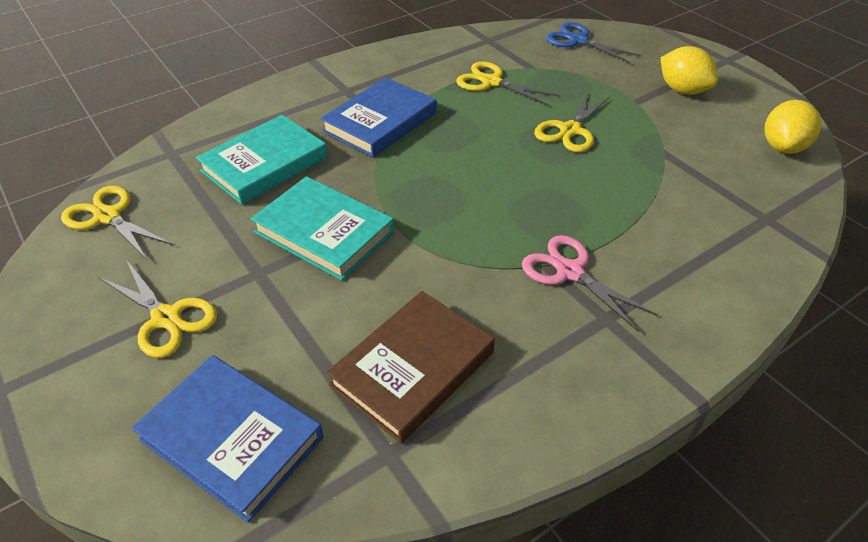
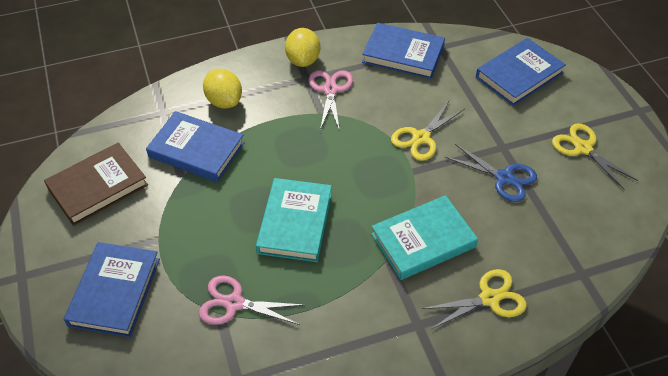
blue book: [132,355,323,523] [320,77,436,158] = 2 -> [64,242,160,337] [146,111,245,182] [362,23,445,79] [476,38,566,106] = 4
pink scissors: [522,235,658,332] = 1 -> [199,276,304,325] [309,70,353,131] = 2
yellow scissors: [61,186,173,261] [99,261,217,358] [456,61,559,106] [534,92,610,152] = 4 -> [391,101,464,161] [421,269,527,329] [552,123,638,190] = 3

